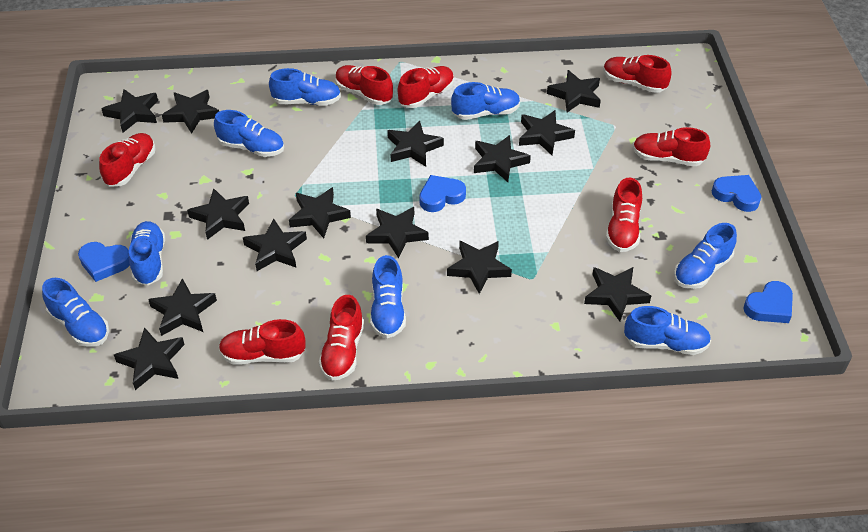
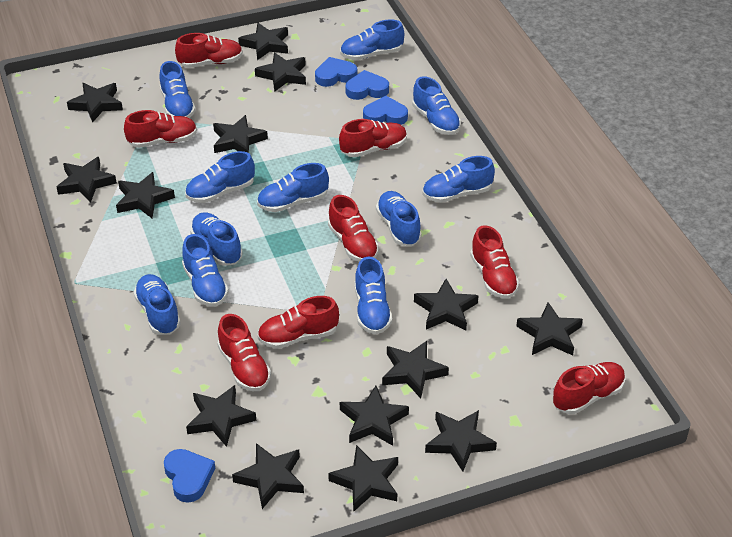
blue shoe: [42,278,109,347] [129,221,165,286] [214,110,284,157] [269,68,341,106] [370,255,406,338] [451,82,520,120] [624,306,711,355] [674,223,737,289] = 8 -> [134,274,181,335] [159,61,196,118] [182,234,229,307] [185,151,255,203] [190,212,243,266] [257,163,329,212] [340,19,404,60] [355,257,392,335] [376,191,422,246] [412,76,461,135] [422,156,495,203] = 11

